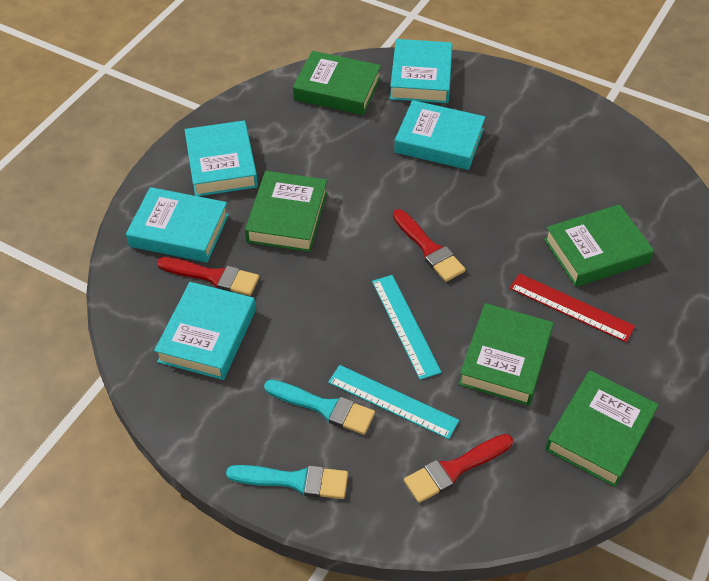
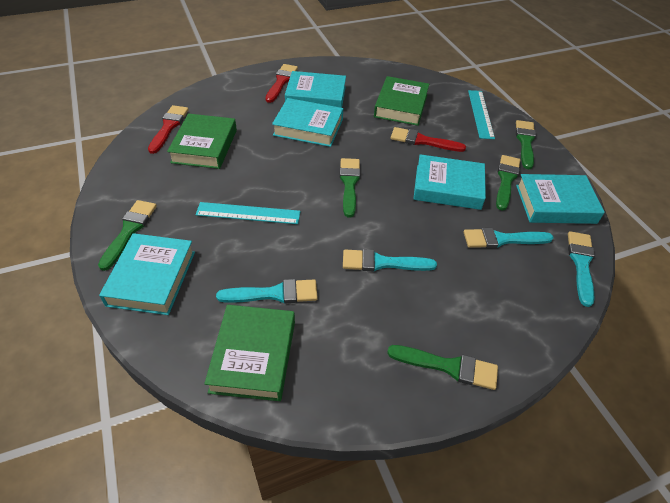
green book: [245,171,328,252] [293,51,381,115] [459,303,554,406] [544,204,654,287] [545,370,659,487] = 5 -> [167,114,237,169] [204,305,295,401] [374,76,429,126] = 3
green brush: none = 0 -> [98,200,157,271] [340,158,360,218] [387,345,498,390] [496,155,520,211] [516,120,536,169] = 5
red ruler: [510,273,635,342] = 1 -> none = 0
turquoise brush: [226,465,348,499] [264,380,375,435] = 2 -> [216,279,318,303] [343,249,437,271] [464,228,554,248] [568,231,595,307] = 4

